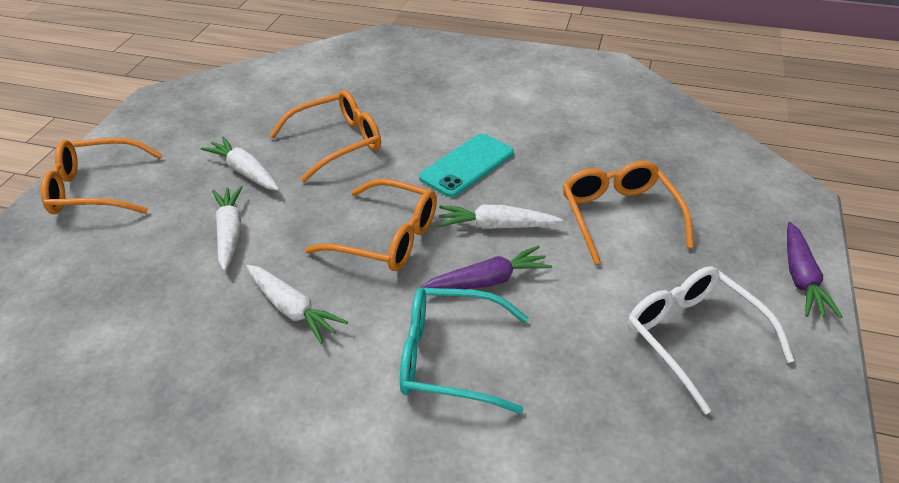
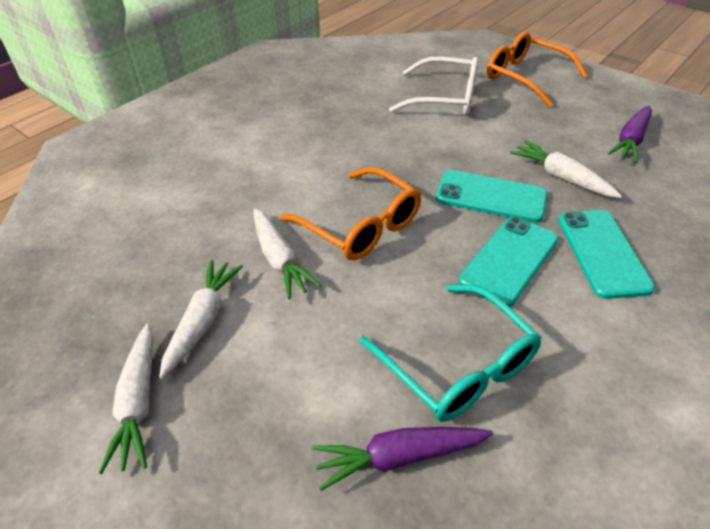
orange glasses: [40,137,163,214] [269,90,381,182] [305,179,437,271] [563,161,694,265] = 4 -> [281,167,421,261] [487,32,588,107] = 2
turquoise phone: [419,133,514,197] = 1 -> [436,170,548,223] [458,216,559,307] [558,210,655,299] = 3

